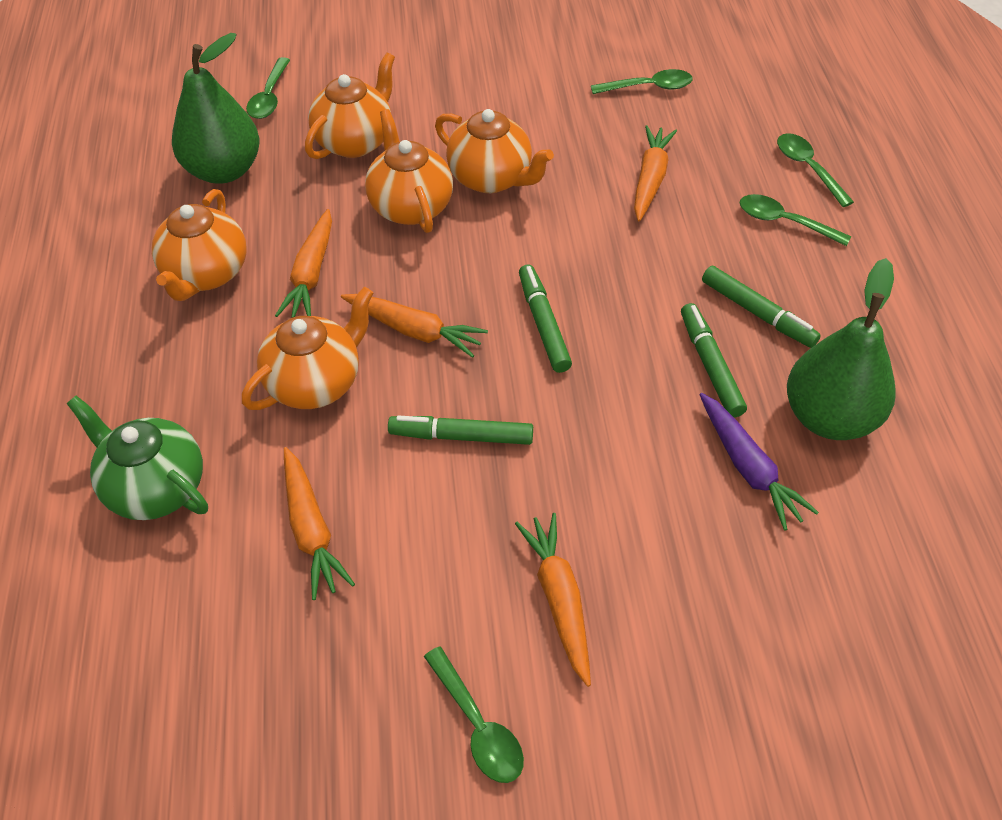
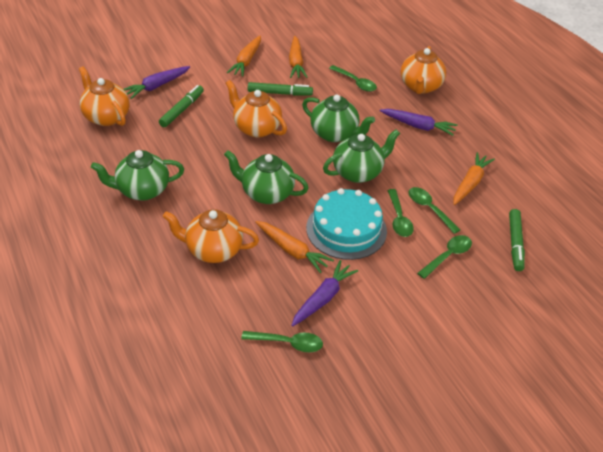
green marker: [388,415,533,445] [519,265,572,373] [681,303,747,418] [702,266,821,348] = 4 -> [159,85,204,127] [248,82,313,96] [509,209,525,271] = 3
green pear: [172,33,260,183] [787,258,896,440] = 2 -> none = 0
green teapot: [67,396,208,520] = 1 -> [91,150,184,201] [224,150,308,204] [302,95,375,142] [323,129,400,183] = 4
orange carrot: [275,209,332,318] [284,447,355,600] [341,294,488,358] [515,513,591,687] [634,125,677,221] = 5 -> [227,36,261,77] [255,221,334,273] [289,36,308,78] [453,152,495,205] = 4
orange teapot: [152,189,247,301] [242,287,373,410] [305,52,395,159] [365,109,453,233] [435,109,554,193] = 5 -> [79,66,130,126] [163,209,259,263] [226,80,287,138] [401,46,446,94] = 4
purple carrot: [699,393,819,531] = 1 -> [124,66,190,99] [291,260,358,326] [380,109,458,136] = 3
turquoise cake: none = 0 -> [306,188,387,260] = 1

